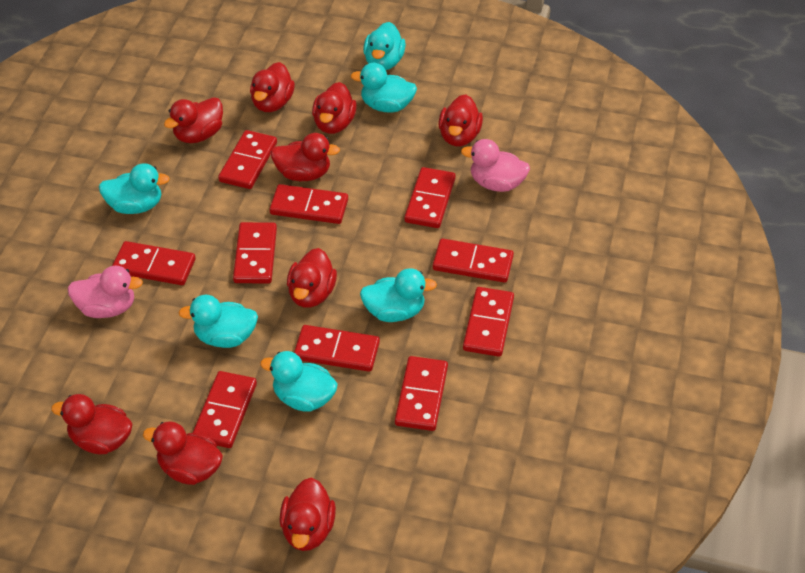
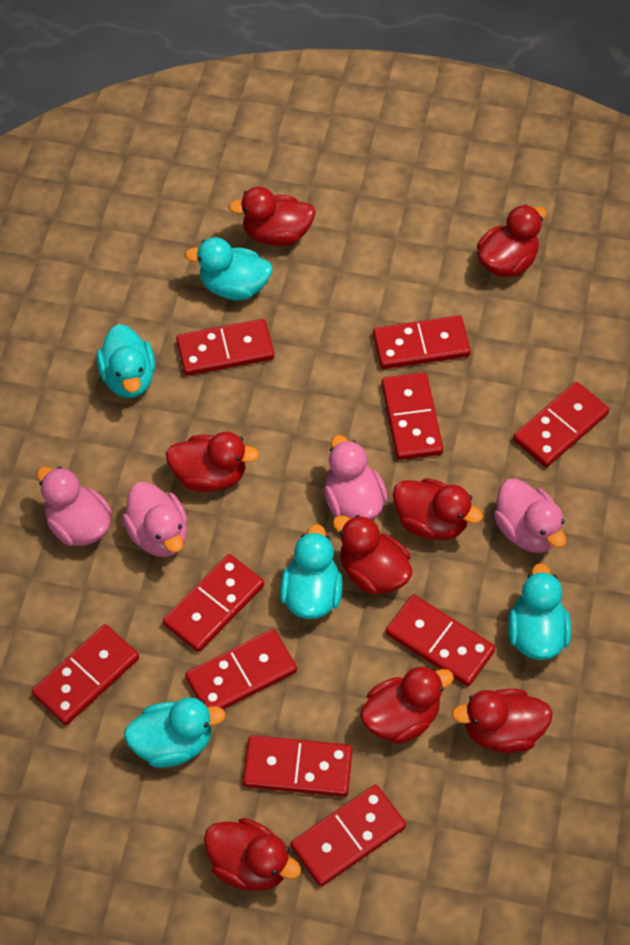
pink duck: [67,266,143,318] [461,139,530,192] = 2 -> [36,467,112,546] [122,482,188,557] [324,435,388,520] [494,479,566,553] = 4
red duck: [51,394,133,454] [143,421,223,485] [164,97,223,143] [250,62,295,112] [271,133,340,181] [280,478,336,551] [287,248,337,307] [312,82,357,134] [438,94,483,146] = 9 -> [166,432,259,492] [204,818,301,891] [229,187,316,246] [333,515,412,595] [360,666,454,744] [393,478,483,540] [452,689,553,753] [477,204,547,277] = 8
turquoise duck: [99,163,170,214] [178,295,258,348] [260,351,338,412] [350,63,417,113] [360,268,437,322] [363,22,406,70] = 6 -> [96,324,156,398] [124,698,226,768] [185,237,273,300] [280,524,343,619] [508,563,571,660] = 5

